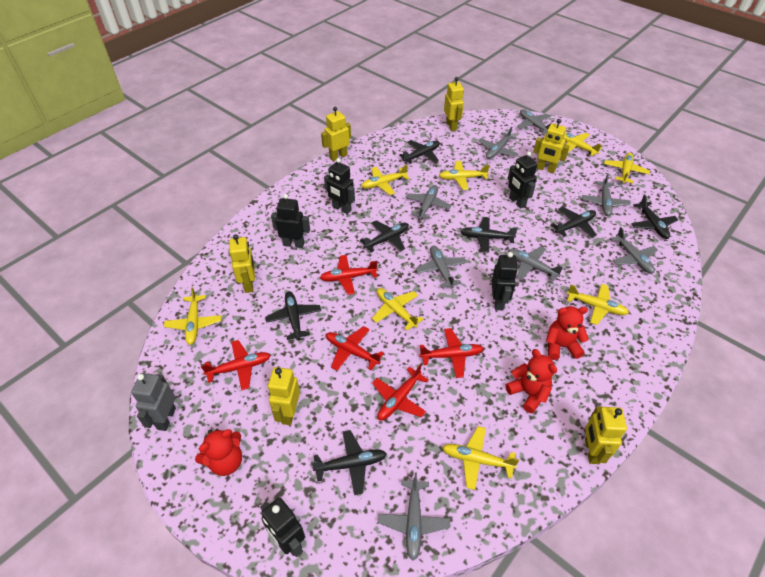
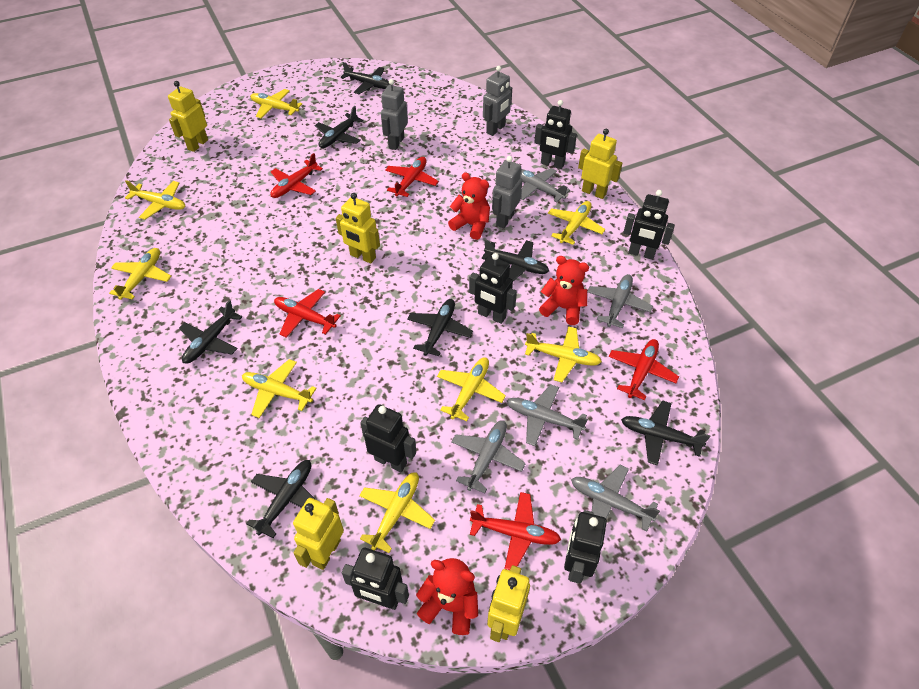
black robot: [260,497,305,557] [271,194,310,248] [324,158,355,214] [492,252,518,310] [508,151,538,209] = 5 -> [342,548,409,610] [360,404,416,472] [469,253,517,324] [534,100,577,169] [564,510,607,583] [623,190,675,260] = 6
grey plane: [378,473,450,561] [405,185,451,219] [416,246,467,288] [479,127,519,159] [508,246,563,281] [517,109,551,135] [582,174,631,216] [610,227,658,274] = 8 -> [451,420,526,493] [507,384,588,446] [520,168,570,202] [571,465,660,531] [587,274,653,328] = 5
grey robot: [131,373,176,431] = 1 -> [381,79,408,150] [483,66,512,136] [492,156,522,228] = 3
yellow robot: [229,234,255,293] [268,367,300,425] [321,107,351,161] [444,77,464,131] [533,119,570,173] [585,406,627,464] = 6 -> [168,81,208,152] [293,498,344,570] [336,193,380,264] [487,565,530,642] [578,129,622,199] = 5

